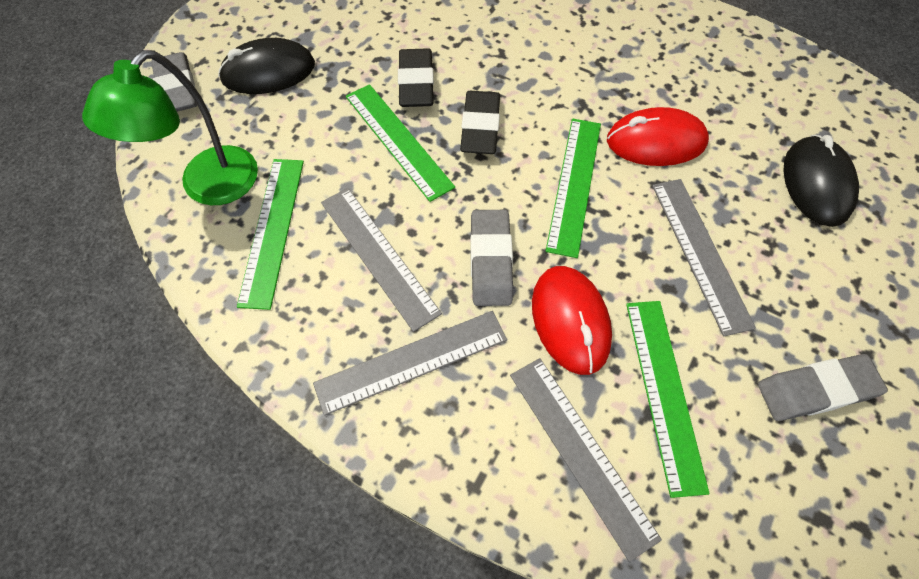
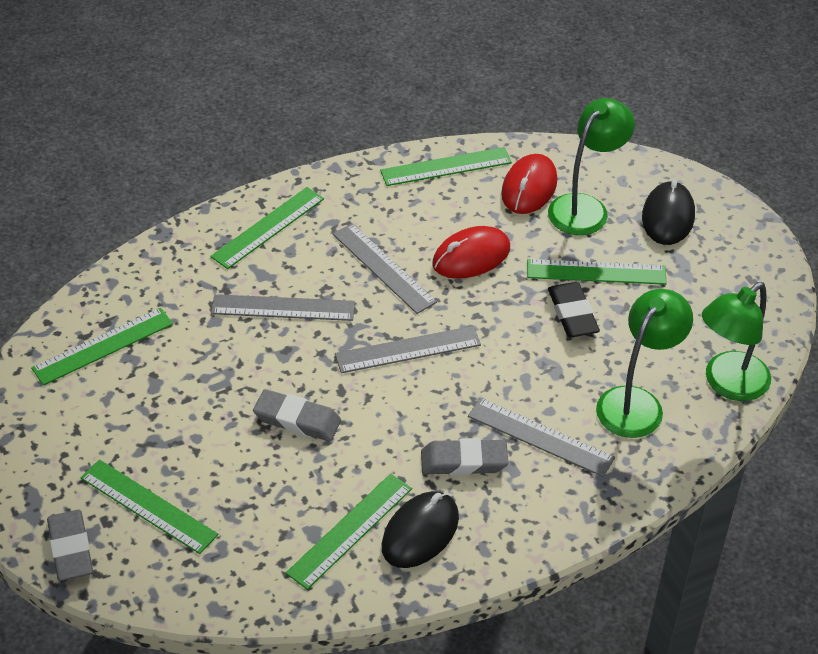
black eraser: [398,48,434,107] [460,91,500,154] = 2 -> [548,282,600,338] = 1
green lamp: [82,50,258,205] = 1 -> [548,98,635,235] [596,289,693,438] [702,282,771,401] = 3
green ruler: [237,159,304,310] [346,84,455,202] [546,119,601,258] [626,301,710,498] = 4 -> [31,308,173,385] [80,459,218,554] [210,187,324,269] [286,474,412,590] [380,147,512,186] [527,259,667,285] = 6

